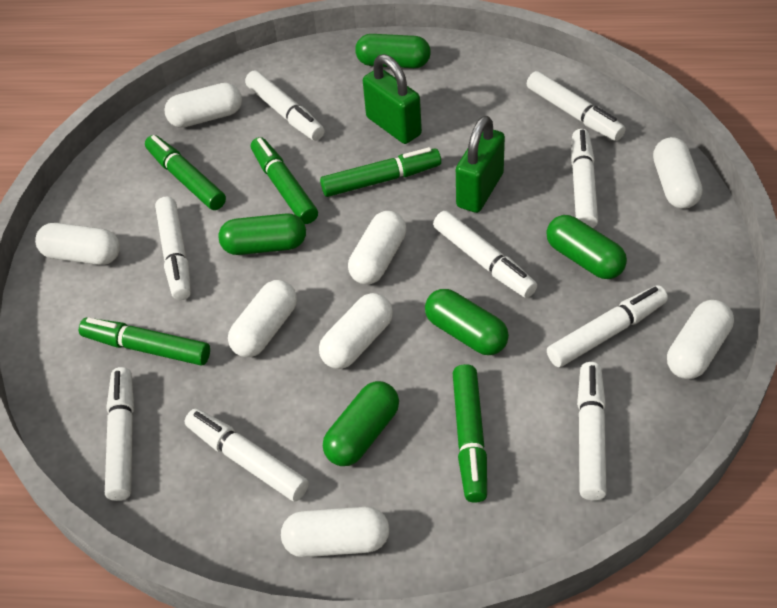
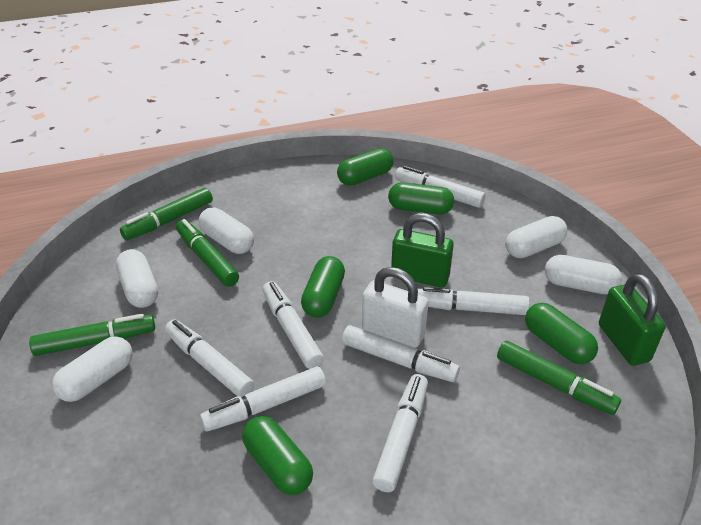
green marker: [79,318,210,365] [145,135,226,210] [251,137,318,224] [320,147,441,197] [453,364,487,503] = 5 -> [29,313,155,356] [120,188,213,240] [176,219,239,287] [497,341,621,415] = 4
white capsule: [35,223,120,265] [164,83,242,128] [228,280,297,357] [281,507,389,557] [319,293,393,369] [348,211,406,284] [653,137,702,209] [667,300,734,379] = 8 -> [52,336,133,402] [116,249,158,308] [198,208,254,254] [505,216,567,258] [545,255,622,294] = 5
white marker: [105,367,134,501] [155,197,191,300] [185,409,309,501] [245,70,325,141] [433,211,537,298] [527,71,626,141] [547,285,668,367] [571,129,598,228] [577,362,607,500] = 9 -> [165,319,254,397] [200,366,326,432] [262,281,324,369] [342,325,460,382] [372,374,428,492] [395,166,485,208] [418,287,530,315] = 7
white padlock: none = 0 -> [362,267,429,348] = 1

